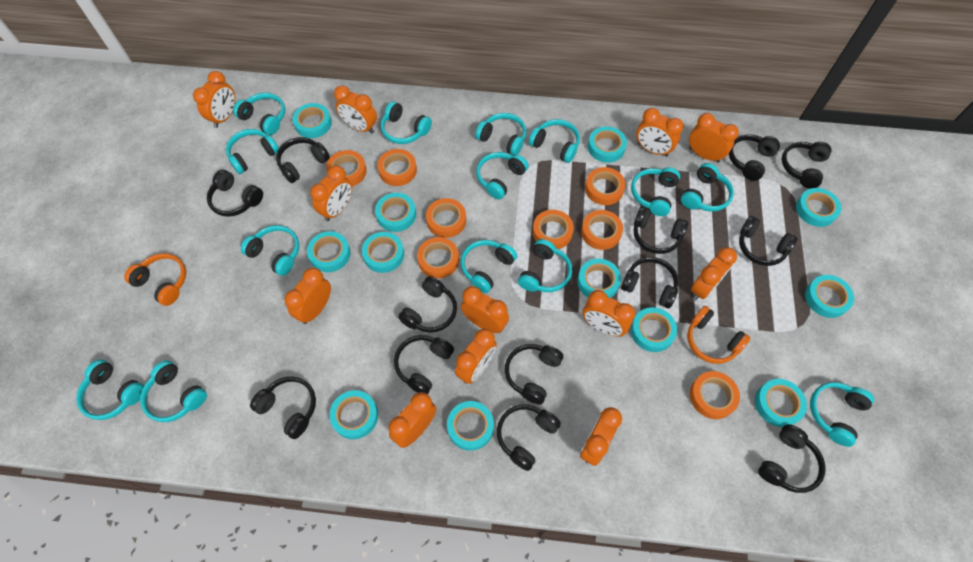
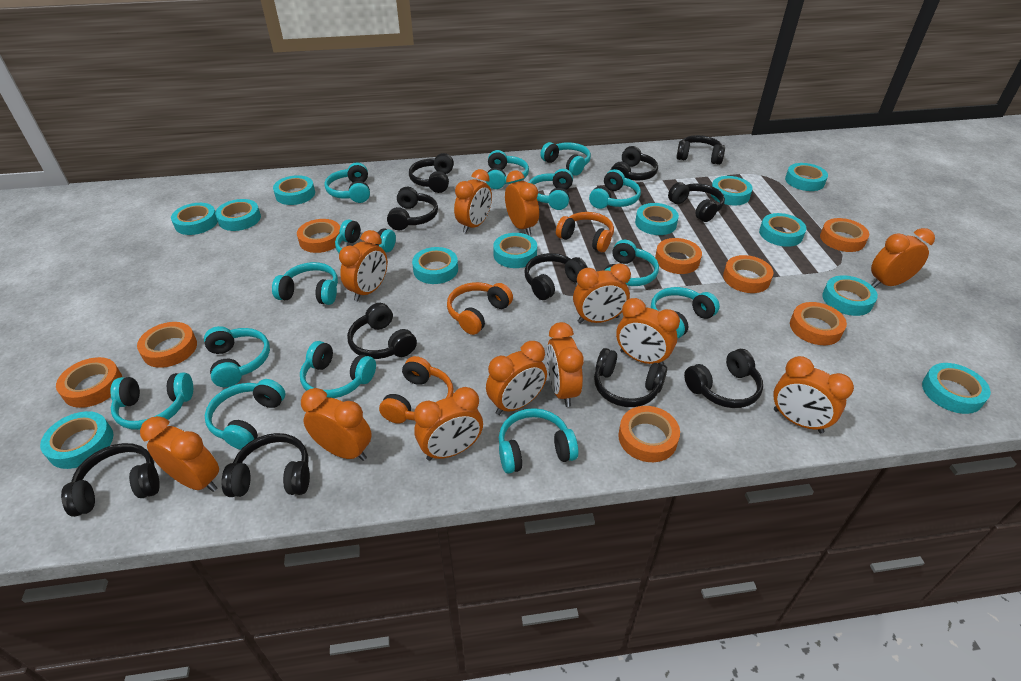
black headphones: [207,170,263,217] [250,376,316,439] [276,137,330,183] [394,335,454,394] [398,276,457,333] [497,404,561,471] [505,344,563,404] [621,257,679,308] [634,206,688,254] [729,134,780,181] [739,216,798,266] [758,424,826,493] [782,142,832,188] = 13 -> [61,443,160,517] [222,433,310,497] [347,303,417,359] [387,187,438,230] [409,153,454,193] [524,253,588,300] [594,348,667,407] [611,146,658,180] [668,182,725,222] [676,135,725,165] [684,349,763,408] = 11
orange headphones: [124,253,186,306] [687,306,750,364] = 2 -> [379,356,454,424] [447,282,513,335] [556,212,614,252] = 3

